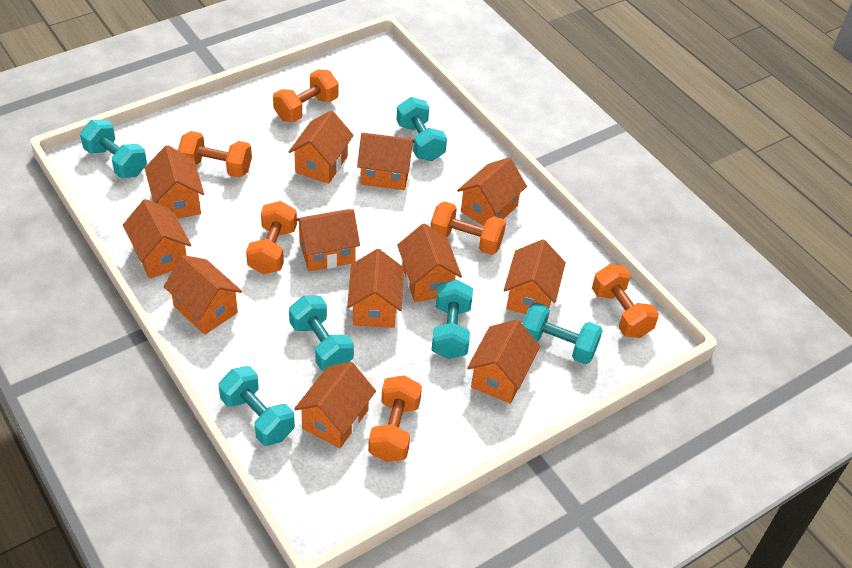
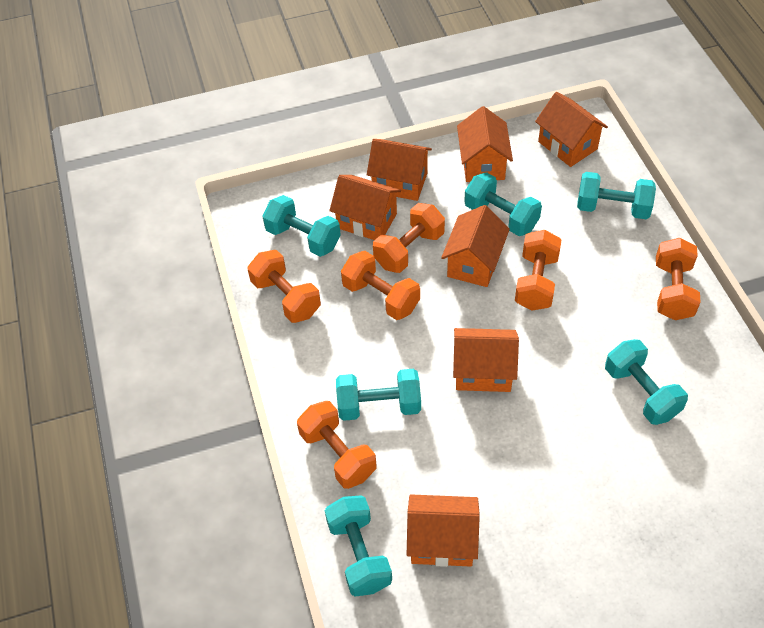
orange house: [123,199,191,279] [145,145,204,219] [163,255,242,335] [289,110,354,184] [294,362,376,448] [295,209,360,271] [347,249,404,328] [357,132,415,190] [397,223,462,302] [457,157,527,226] [467,319,540,404] [504,239,566,314] = 12 -> [329,175,401,240] [367,139,432,201] [407,494,480,567] [441,205,510,287] [453,328,519,392] [457,106,513,182] [535,92,608,167] = 7

